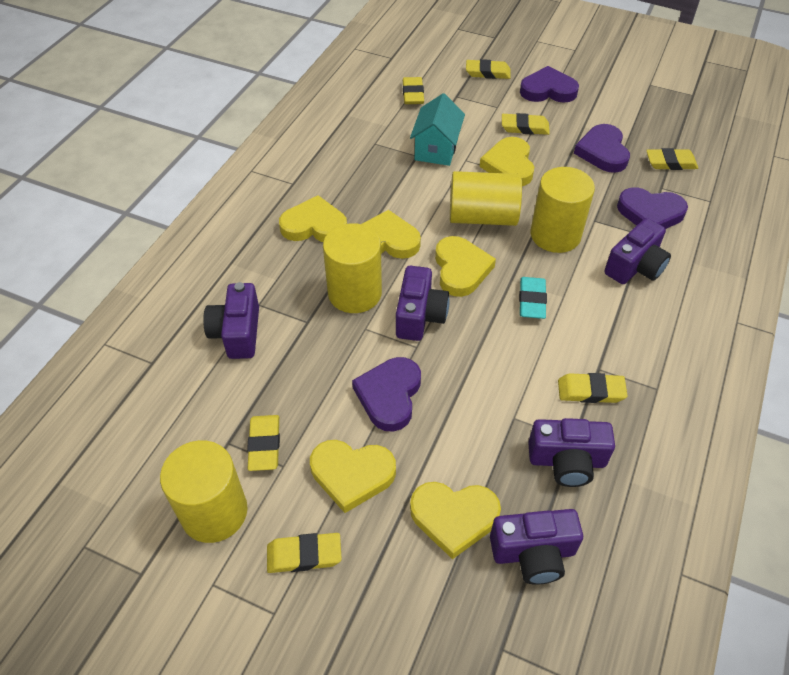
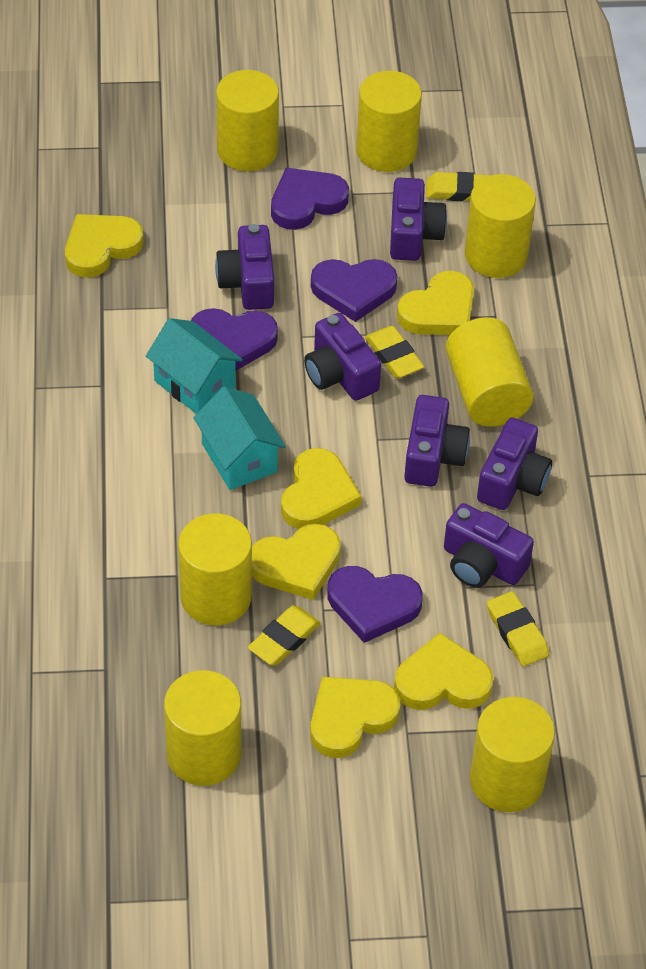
purple camera: [203,282,259,359] [396,266,449,341] [490,509,583,585] [528,418,615,487] [604,218,671,284] = 5 -> [215,224,274,310] [304,313,381,401] [390,178,447,261] [404,395,470,487] [444,503,534,588] [477,418,552,510] = 6
turquoise eraser: [519,277,547,319] = 1 -> none = 0
turquoise house: [410,93,465,166] = 1 -> [146,318,243,414] [193,386,286,490] = 2
yellow cylinder: [160,440,247,543] [323,223,382,313] [450,171,522,226] [531,167,595,253] = 4 -> [164,670,241,786] [178,513,252,626] [216,70,279,171] [356,71,422,172] [446,317,534,427] [465,174,536,278] [470,697,555,812] = 7
yellow eraser: [247,415,280,471] [267,533,342,573] [403,77,424,104] [466,59,511,79] [502,113,550,135] [558,373,628,403] [646,148,698,170] = 7 -> [248,605,321,665] [365,326,424,378] [426,172,491,201] [487,591,549,666] = 4

